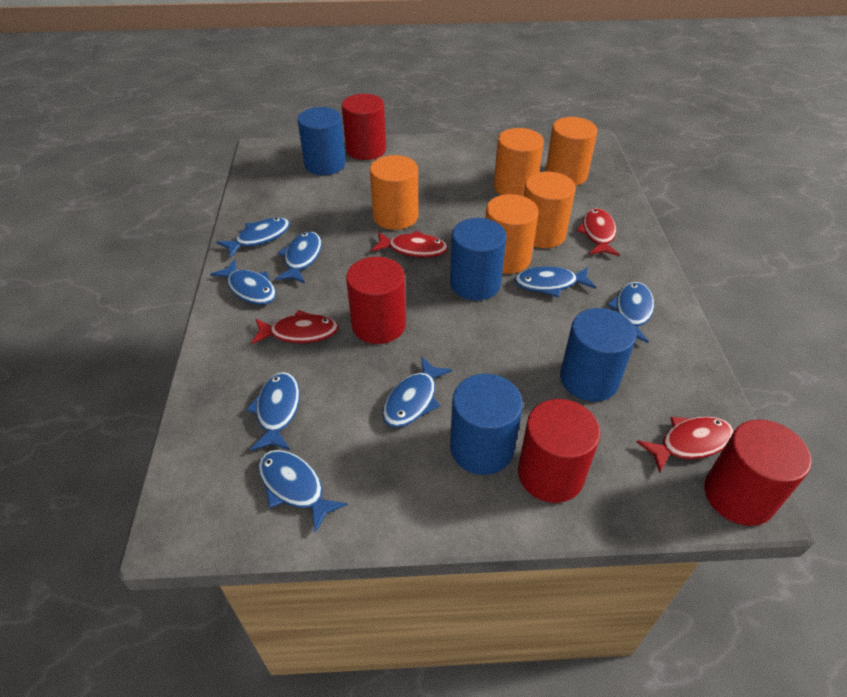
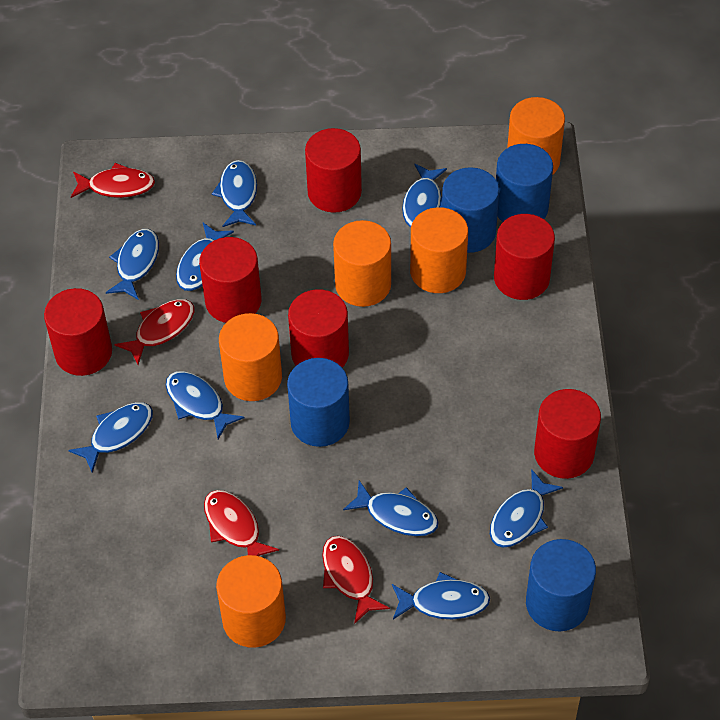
blue fish: [210,259,276,305] [217,218,290,258] [246,372,300,451] [258,450,348,533] [275,231,322,283] [382,356,452,428] [515,267,596,297] [607,282,654,343] = 8 -> [68,402,153,473] [106,229,159,300] [166,371,244,439] [176,223,234,291] [212,160,257,227] [343,481,438,536] [392,572,490,619] [402,164,447,227] [490,469,563,548] = 9
red cylinder: [342,94,386,160] [346,257,406,344] [518,399,600,503] [704,420,812,526] = 4 -> [44,288,112,376] [199,237,261,323] [288,289,349,367] [305,128,362,213] [494,214,555,300] [534,389,601,479] = 6

